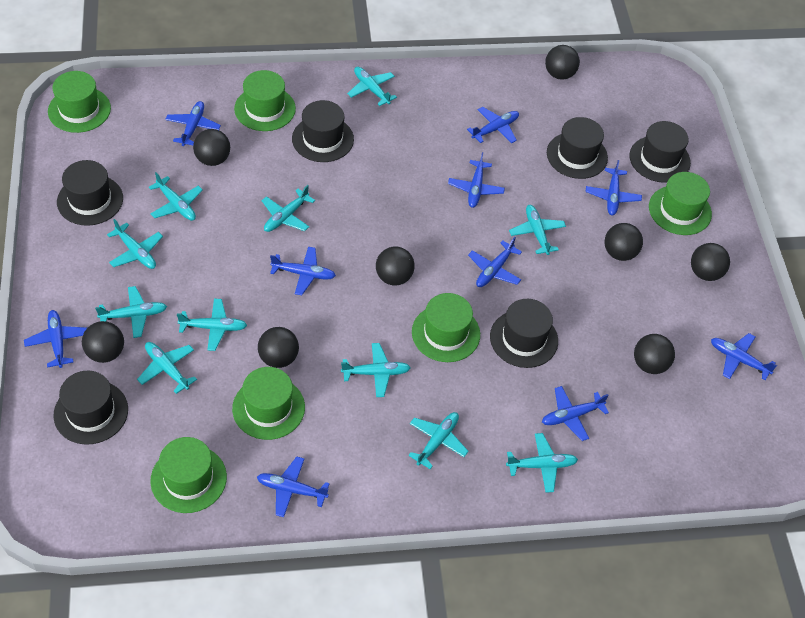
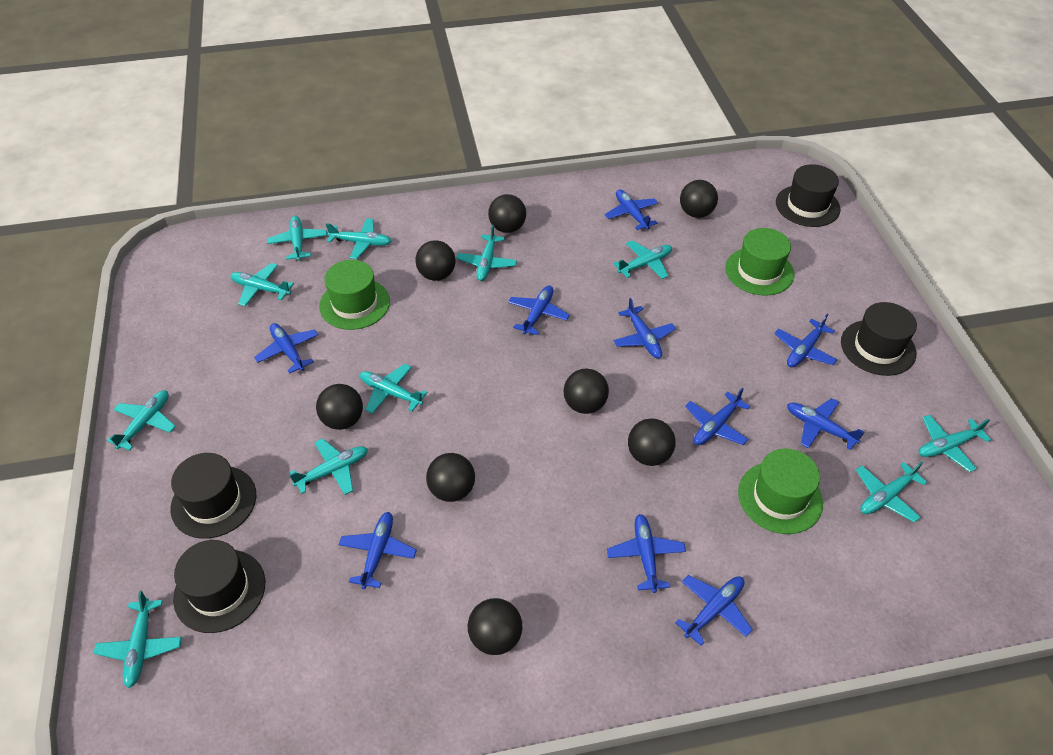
black hat: [53,371,128,445] [57,160,123,226] [292,100,354,162] [490,299,558,368] [547,117,608,179] [630,121,691,183] = 6 -> [170,453,256,539] [173,540,265,633] [776,164,841,227] [841,302,917,376] = 4
green hat: [48,71,111,133] [150,437,227,513] [232,367,305,440] [234,70,296,131] [412,293,480,362] [649,172,712,235] = 6 -> [319,260,390,330] [725,228,794,296] [738,449,823,534] = 3

